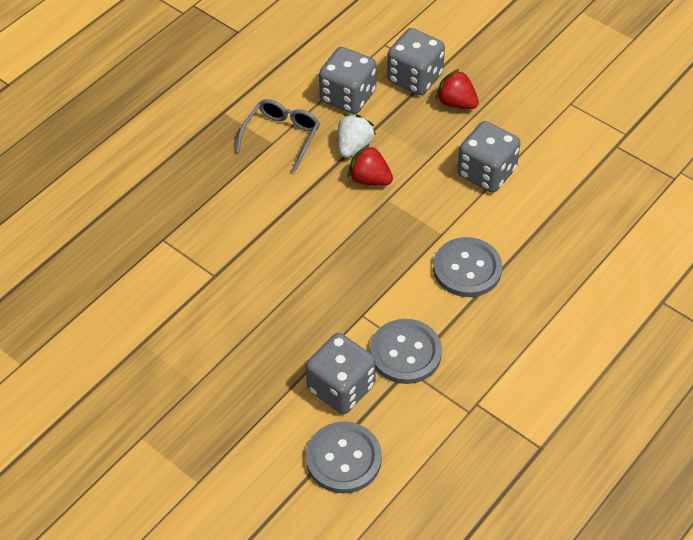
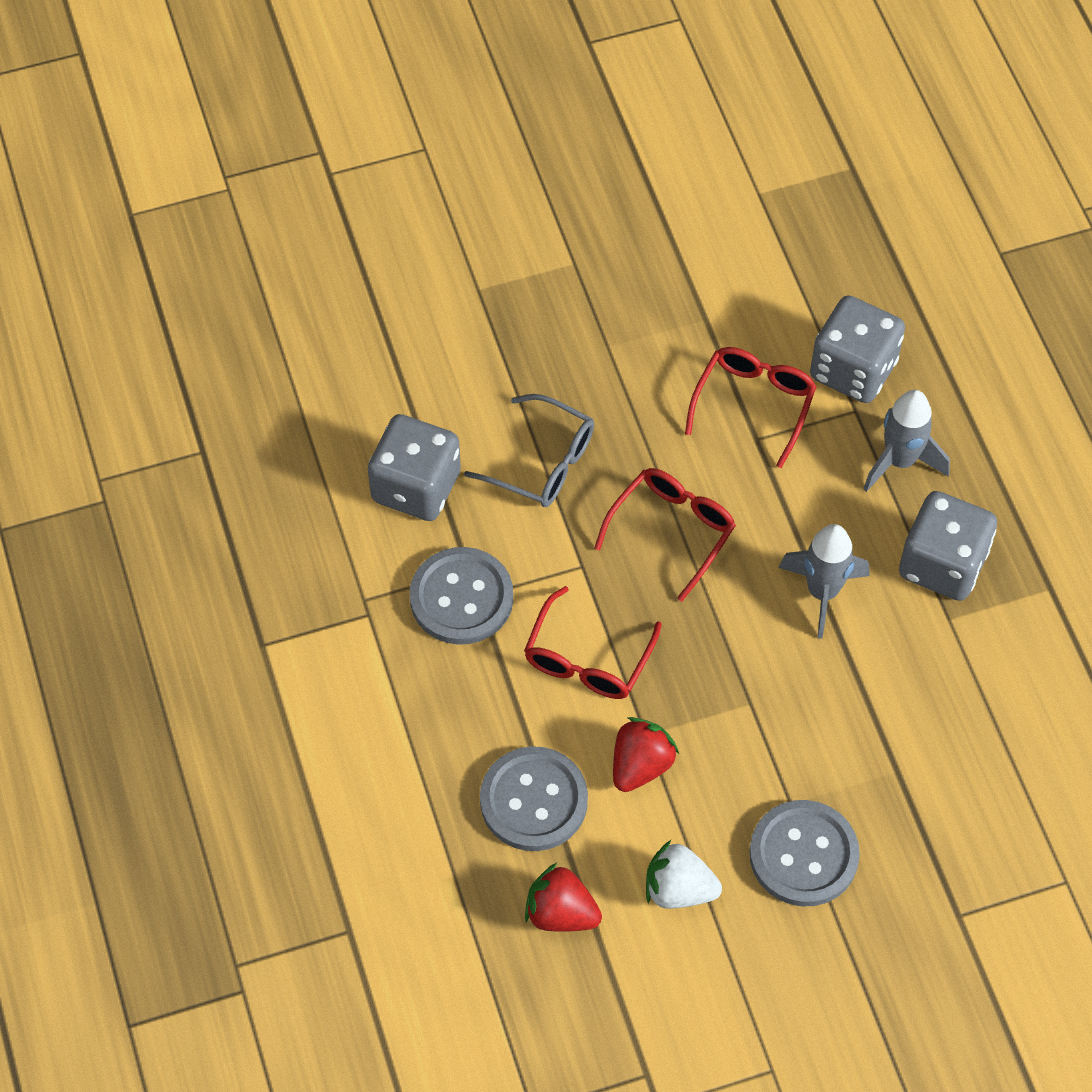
grey dice: [305,333,376,414] [319,47,376,114] [387,28,445,95] [457,121,521,193] = 4 -> [368,414,461,521] [810,295,905,403] [899,491,997,601] = 3
grey rocket: none = 0 -> [779,524,870,639] [863,390,950,492] = 2
red glasses: none = 0 -> [524,586,662,699] [595,468,736,602] [685,347,817,468] = 3

